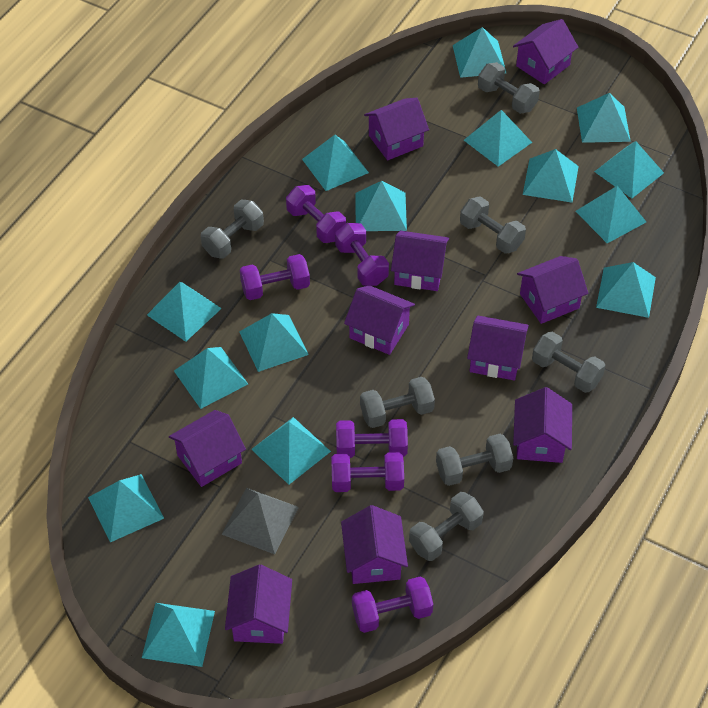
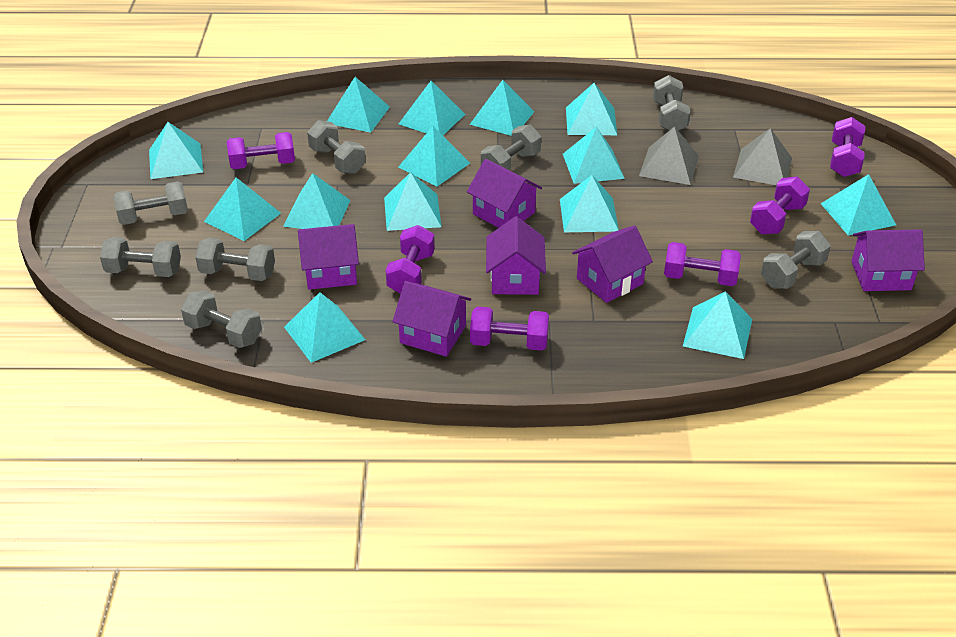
grey dumbbell: [201,200,264,259] [360,377,435,428] [409,492,484,561] [436,434,513,486] [460,196,526,254] [478,62,540,114] [532,332,605,393] = 7 -> [100,237,181,277] [113,181,188,225] [181,290,262,348] [195,238,275,281] [307,120,366,174] [481,124,541,171] [653,75,690,130] [761,231,831,289] = 8
grey pyramid: [221,488,299,554] = 1 -> [639,126,699,185] [733,128,792,185] = 2
purple house: [169,410,246,487] [225,564,292,644] [341,505,408,584] [344,285,415,355] [364,98,429,160] [391,231,449,291] [467,316,529,380] [513,19,578,84] [513,387,572,463] [517,256,588,324] = 10 -> [298,224,359,290] [392,281,471,357] [467,159,542,228] [486,216,546,295] [572,225,653,303] [851,229,925,291] = 6
turquoise pyramid: [88,474,164,542] [142,603,215,667] [147,282,222,342] [174,347,248,409] [239,313,309,372] [251,417,331,485] [302,135,369,191] [355,181,407,231] [453,27,506,78] [464,110,532,167] [523,149,579,202] [575,186,646,243] [577,93,631,143] [594,141,664,198] [596,262,656,318] = 15 -> [149,122,203,179] [204,177,281,241] [283,173,350,229] [284,292,365,363] [327,77,390,133] [384,172,442,231] [398,126,470,187] [399,81,465,135] [469,80,534,136] [560,175,619,232] [563,127,625,184] [566,83,617,135] [683,291,752,359] [820,174,896,235] = 14

